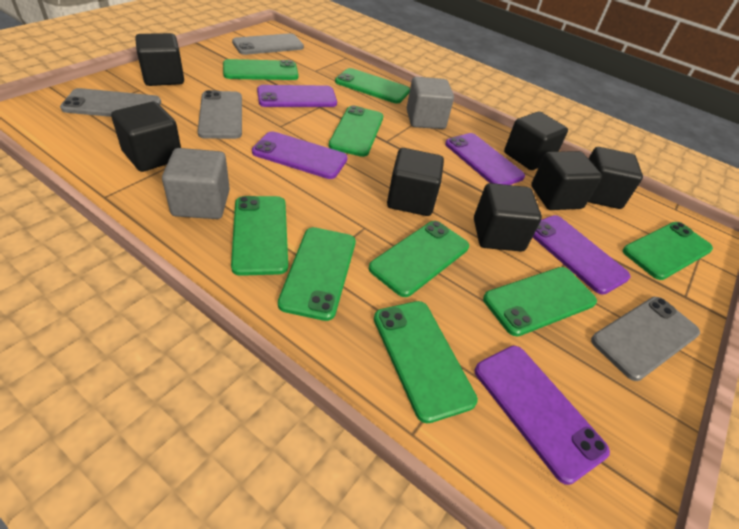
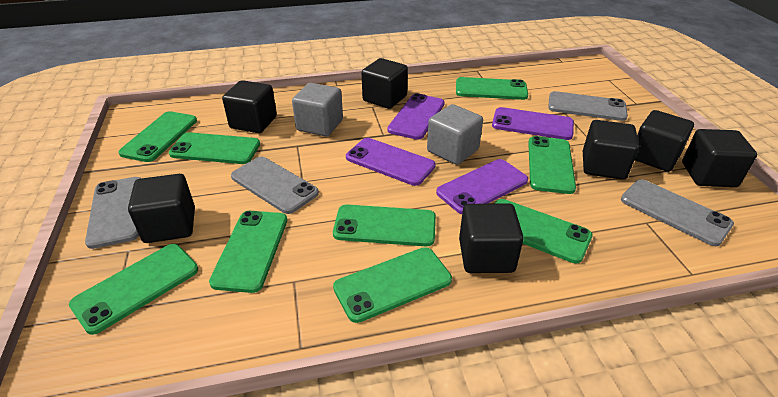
purple phone: [252,131,348,179] [257,85,337,107] [445,133,525,185] [475,346,610,485] [533,215,630,295] = 5 -> [346,138,436,186] [387,93,445,140] [436,159,528,214] [492,107,574,140] = 4

